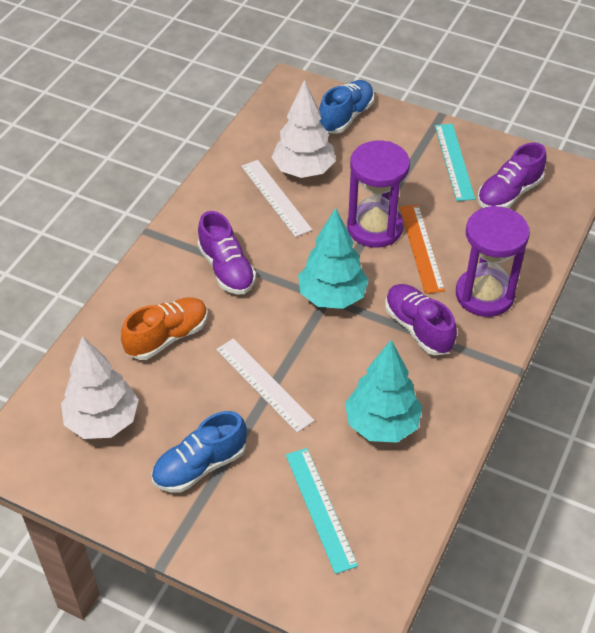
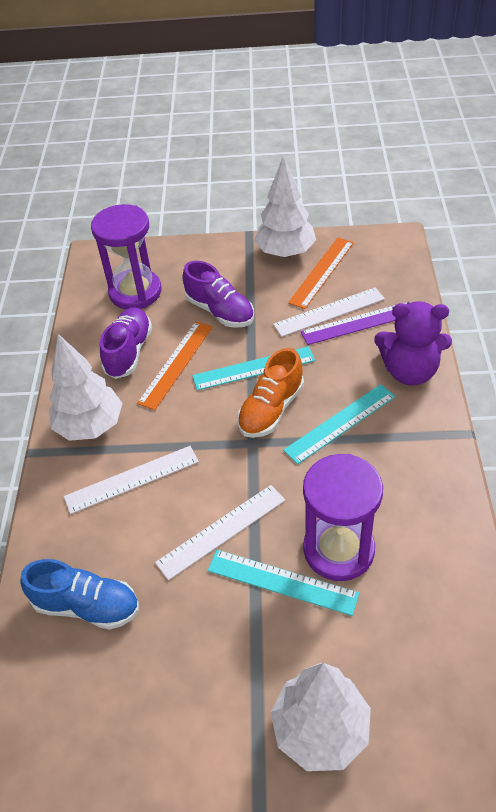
blue shoe: [151,411,247,492] [319,80,374,134] = 2 -> [20,559,139,630] = 1
orange ruler: [400,205,445,294] = 1 -> [137,321,213,410] [288,237,354,309] = 2
purple ruler: none = 0 -> [301,301,410,345] = 1
purple shoe: [197,211,256,295] [385,284,457,355] [477,142,547,208] = 3 -> [100,307,152,379] [183,261,254,328] = 2
purple teddy bear: none = 0 -> [374,301,452,385] = 1
turquoise ruler: [286,448,358,574] [435,124,475,201] = 2 -> [192,346,315,391] [208,550,359,616] [283,384,396,464] = 3
turquoise tree: [298,208,369,309] [345,340,422,443] = 2 -> none = 0
white ruler: [216,339,314,433] [241,160,312,237] = 2 -> [64,446,199,514] [155,485,285,580] [273,287,385,337] = 3
white tree: [61,336,139,439] [272,80,335,178] = 2 -> [49,334,123,441] [254,157,316,258] [271,663,371,771] = 3

